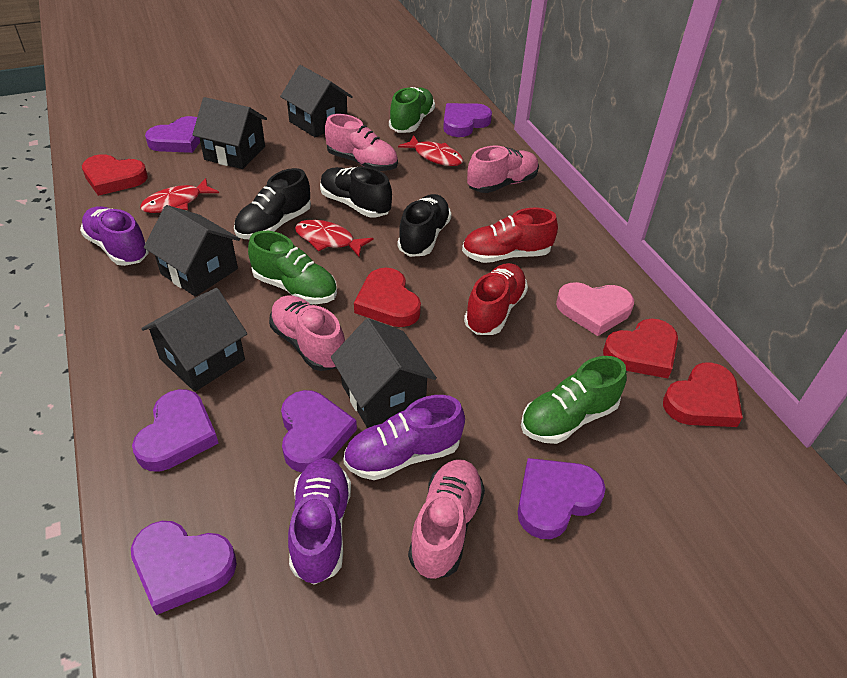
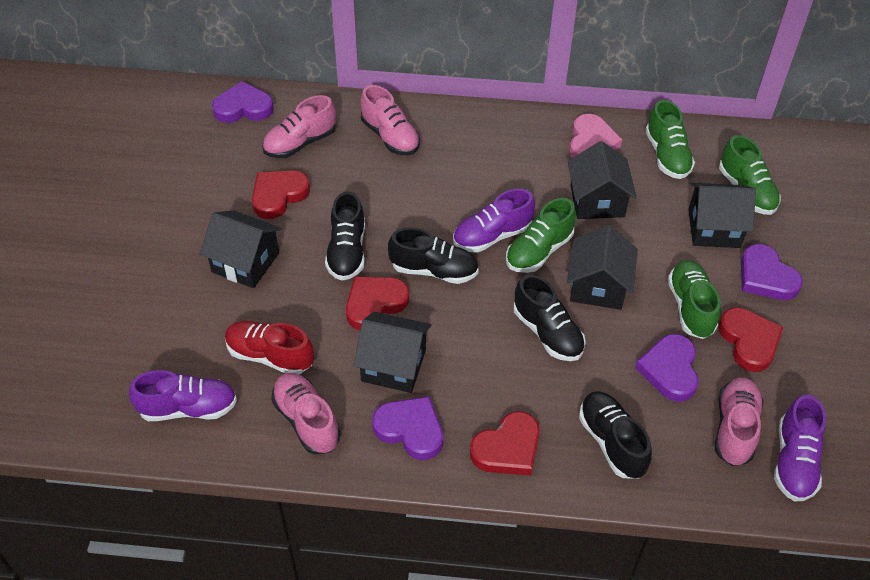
black shoe: [234,168,311,239] [320,167,392,218] [397,194,451,257] = 3 -> [325,191,365,281] [388,228,479,284] [514,275,586,361] [579,391,652,479] = 4
green shoe: [248,231,337,304] [389,87,435,133] [521,356,627,444] = 3 -> [506,198,576,273] [645,100,695,179] [668,260,721,339] [719,135,781,215] = 4
purple heart: [131,521,237,615] [132,389,218,471] [145,116,200,153] [281,390,357,472] [443,103,492,137] [518,458,606,539] = 6 -> [212,81,274,123] [372,396,443,460] [635,334,699,402] [741,244,803,300] = 4
red fish: [140,178,219,213] [295,220,373,257] [398,135,463,166] = 3 -> none = 0
red shoe: [462,207,558,263] [464,263,528,335] = 2 -> [225,321,314,375] = 1

